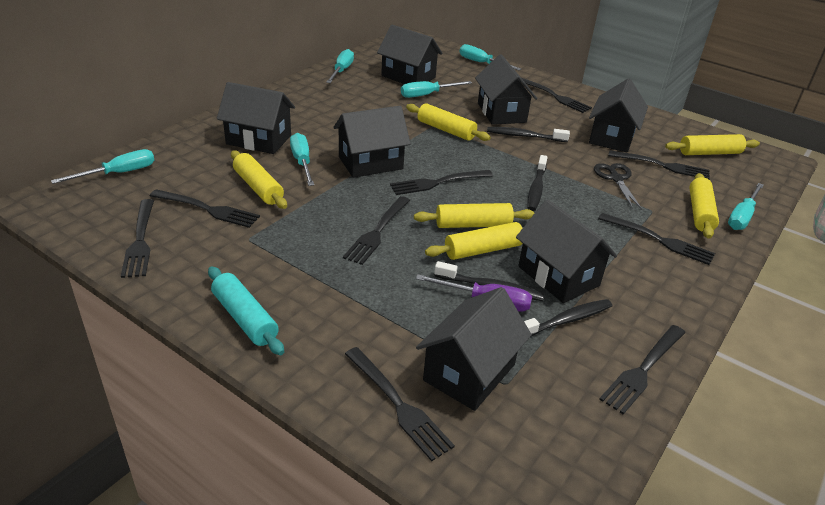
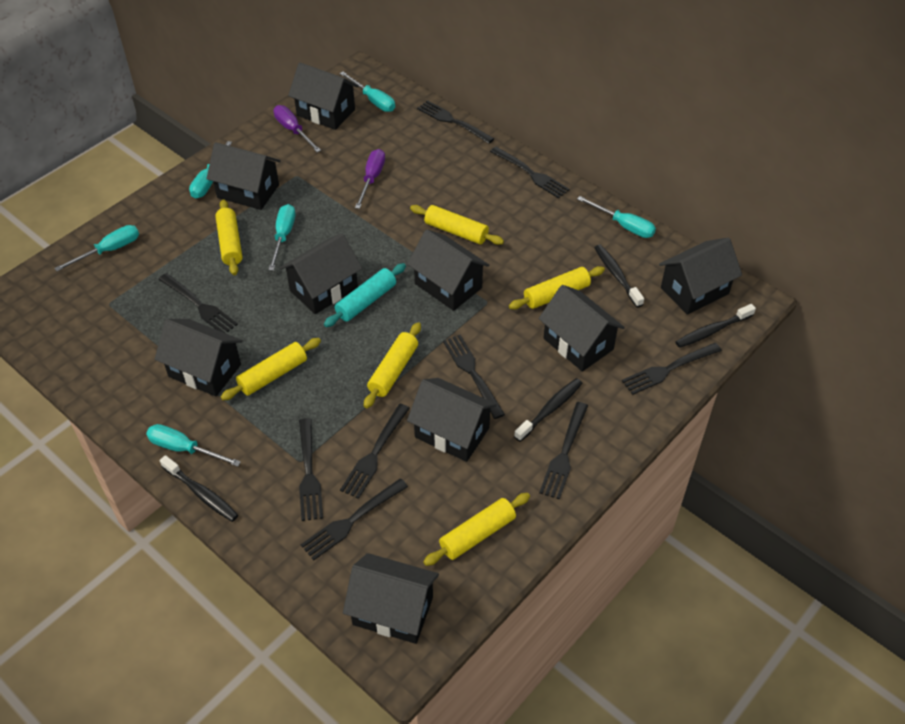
black house: [217,82,295,154] [333,106,411,178] [377,25,443,84] [416,287,532,411] [475,54,537,125] [516,199,617,303] [589,78,648,153] = 7 -> [155,319,243,396] [206,142,281,210] [280,233,362,314] [288,62,358,130] [343,553,439,644] [407,229,489,311] [407,378,497,462] [539,285,625,372] [659,238,742,315] = 9
black scissors: [594,163,642,209] = 1 -> none = 0
purple screwdriver: [416,274,532,312] = 1 -> [273,105,321,152] [355,149,385,209] = 2

